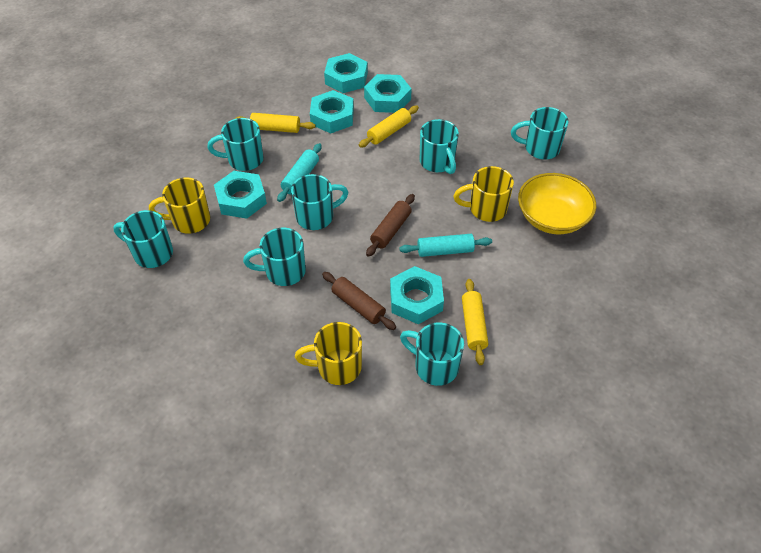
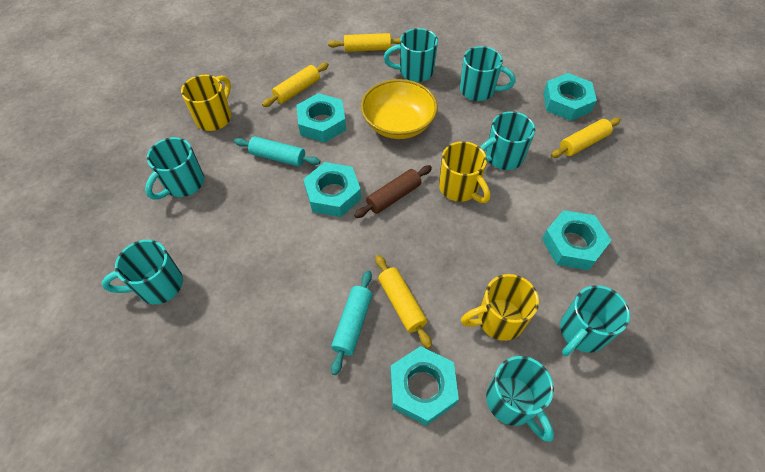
brown rolling pin: [322,272,396,330] [366,194,415,257] = 2 -> [354,165,432,218] = 1
yellow rolling pin: [235,113,315,133] [359,106,419,148] [462,279,488,365] = 3 -> [262,62,329,107] [328,33,401,52] [375,255,432,348] [551,118,621,158] = 4

